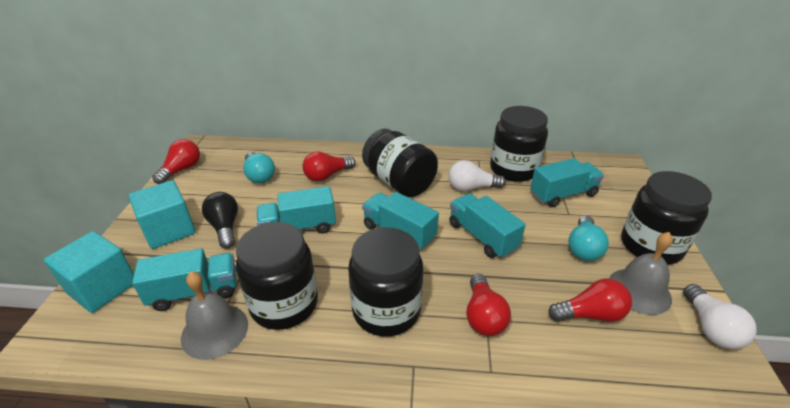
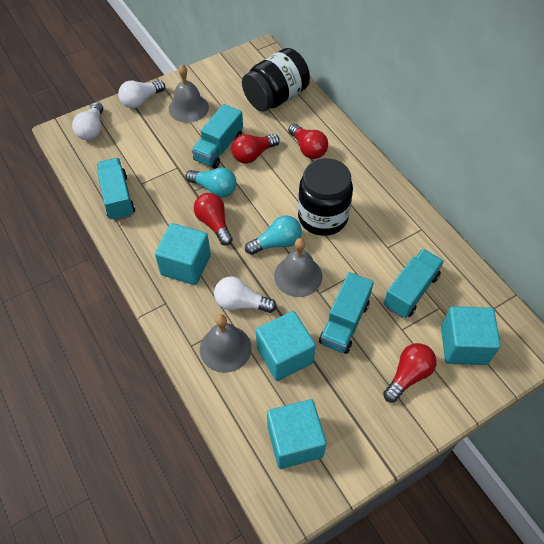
black jar: [236,222,318,330] [348,227,423,337] [362,129,438,197] [490,106,548,182] [621,171,712,265] = 5 -> [242,48,310,112] [298,158,353,236] = 2
black light bulb: [202,192,238,249] = 1 -> none = 0
grey bell: [181,271,248,360] [609,232,673,315] = 2 -> [169,65,209,123] [200,314,251,373] [274,238,323,297] = 3
turquoise cube: [44,231,134,313] [129,180,195,249] = 2 -> [155,223,211,285] [256,311,316,381] [267,399,327,469] [441,307,501,365] = 4
turquoise truck: [132,248,236,311] [257,186,336,234] [362,192,439,250] [449,193,526,259] [530,158,604,207] = 5 -> [97,158,135,221] [192,104,243,169] [319,272,374,354] [384,249,444,318] = 4
white light bulb: [448,160,506,191] [683,284,757,349] = 2 -> [72,102,103,140] [118,80,165,109] [214,277,277,313] = 3

